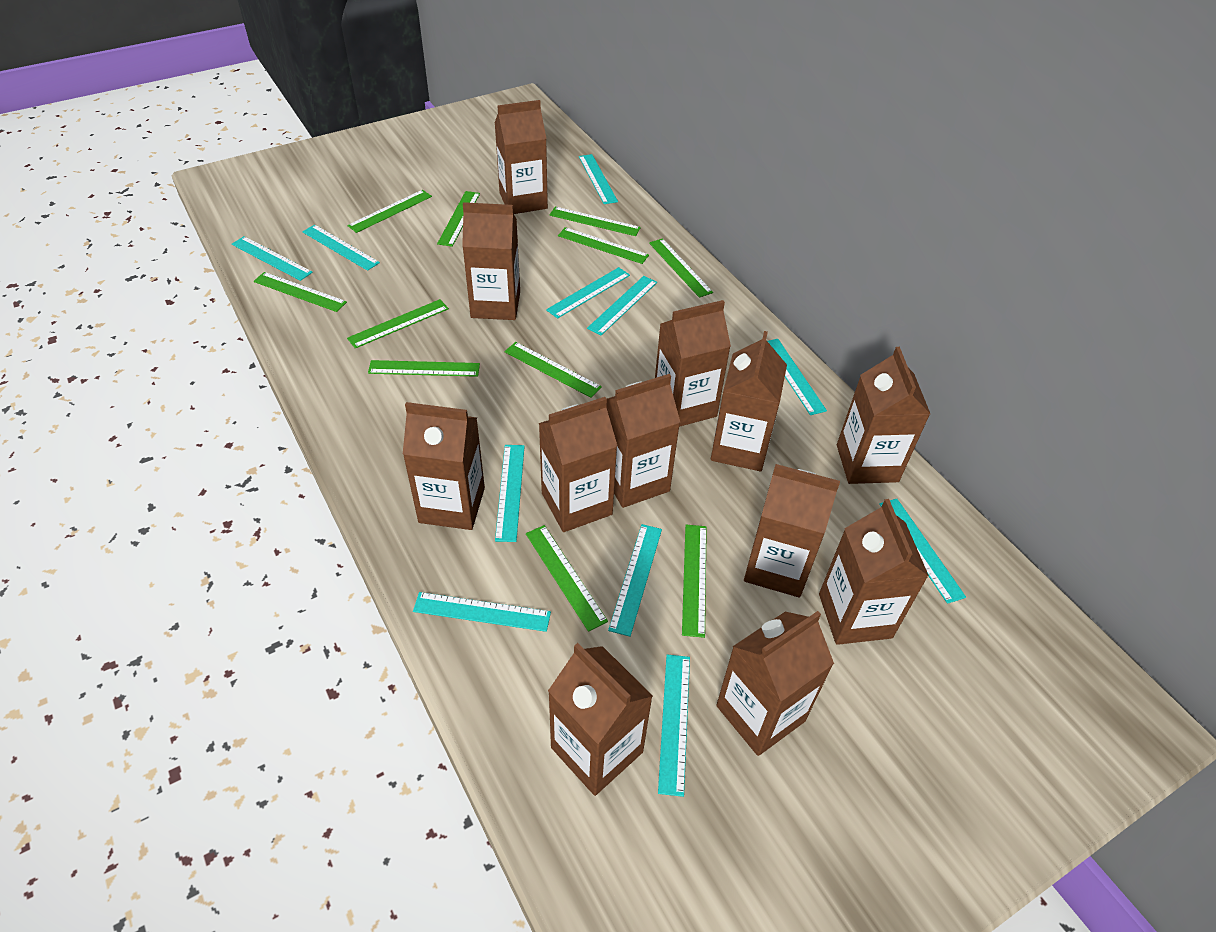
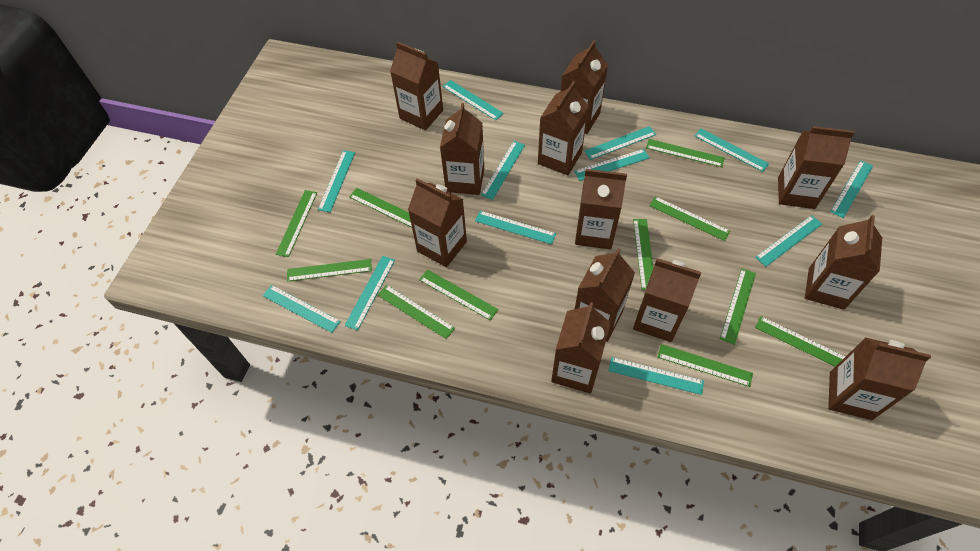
turquoise ruler: [232,236,313,281] [302,225,380,271] [413,592,551,632] [495,445,525,542] [546,267,630,319] [579,154,618,204] [587,276,657,335] [608,524,662,637] [658,654,690,797] [767,339,827,415] [879,499,966,604] = 11 -> [263,285,341,333] [318,150,355,212] [345,256,395,330] [443,80,504,120] [475,211,556,244] [481,141,525,200] [574,149,650,181] [584,126,656,160] [609,357,704,395] [695,128,769,172] [755,215,822,267] [830,160,873,218] = 12

